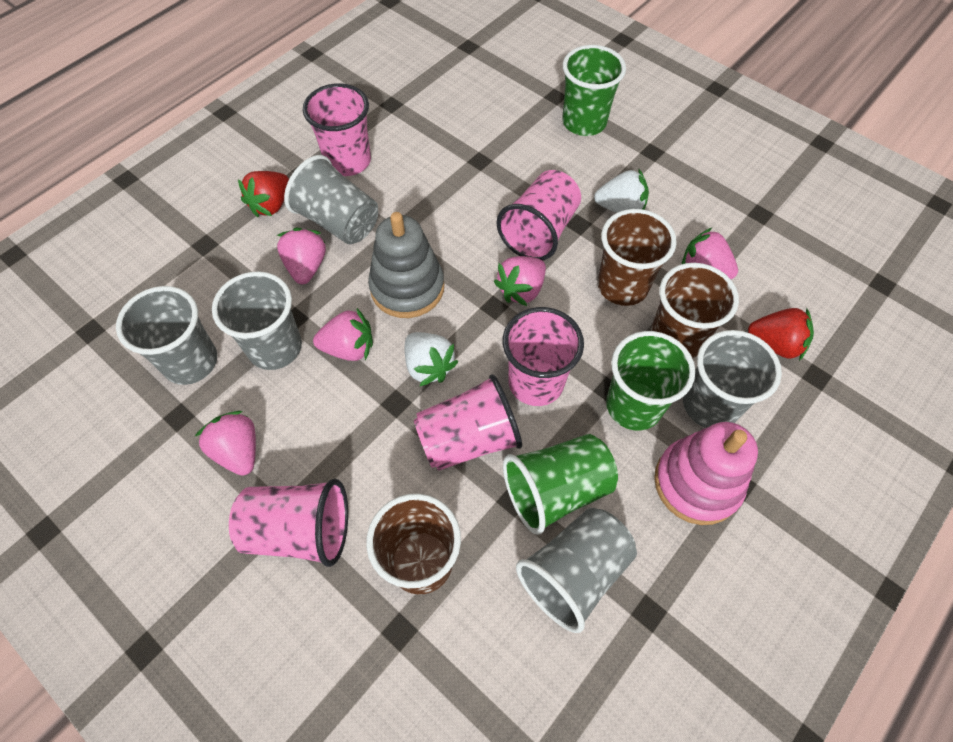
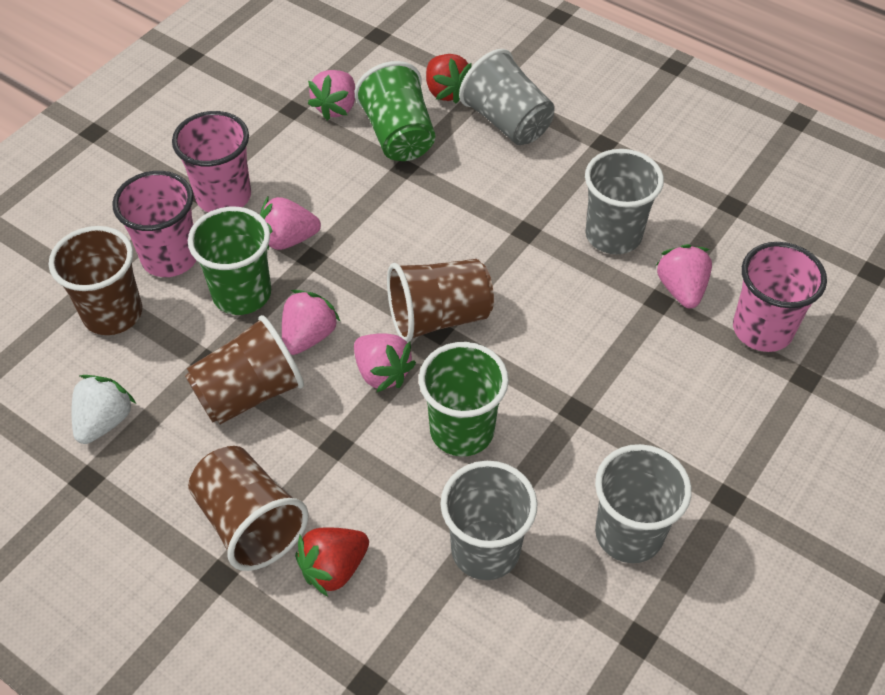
brown cup: [366,494,461,594] [597,209,677,306] [650,263,739,359] = 3 -> [49,226,142,335] [185,315,304,424] [188,446,309,571] [387,259,494,343] = 4
grey cup: [116,286,217,385] [212,271,302,370] [284,155,378,244] [516,508,637,633] [683,330,782,428] = 5 -> [440,461,538,580] [459,49,555,145] [585,149,664,254] [595,444,692,563] = 4
grey stacking toy: [368,212,444,318] = 1 -> none = 0
pink cup: [229,479,348,567] [303,83,371,176] [414,374,522,471] [496,170,581,260] [503,307,584,406] = 5 -> [112,171,197,277] [172,111,251,212] [733,242,827,352] = 3
pink stacking toy: [654,422,758,525] = 1 -> none = 0
white strawberry: [405,332,458,386] [594,168,649,213] = 2 -> [72,375,136,444] = 1

